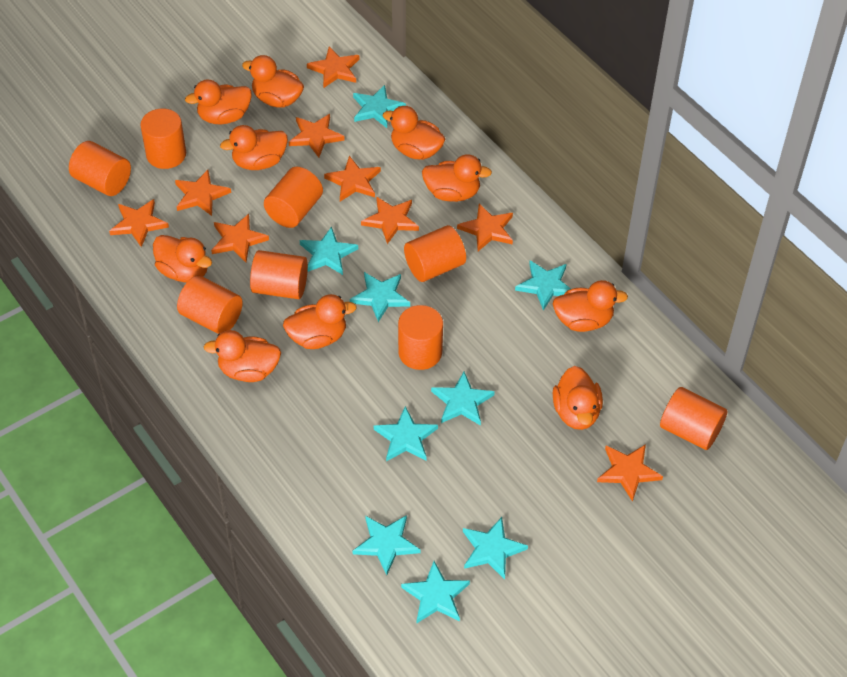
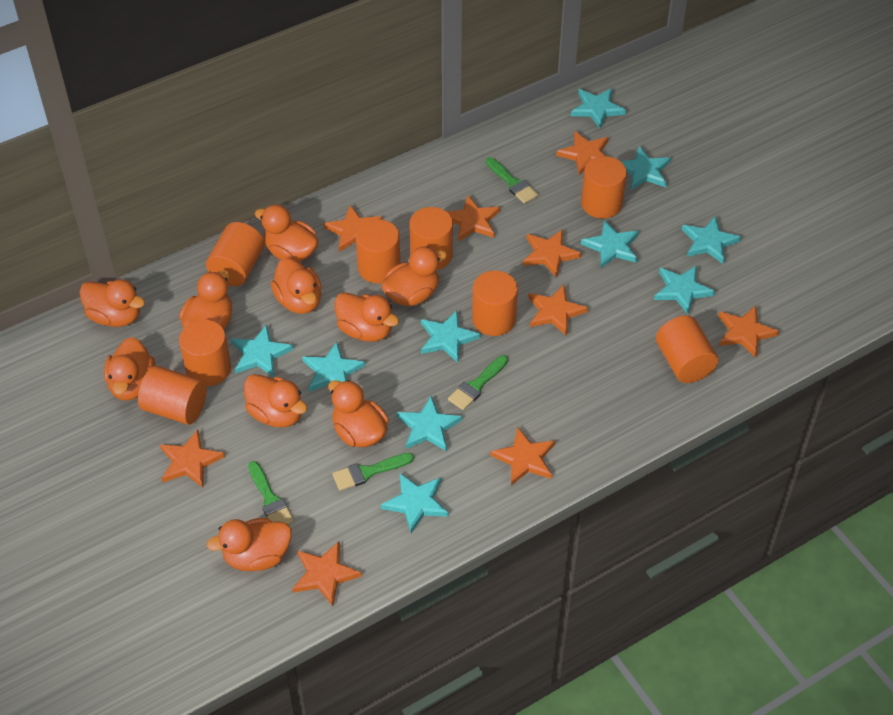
green brush: none = 0 -> [248,461,294,524] [332,453,414,491] [448,355,508,410] [486,157,539,204] = 4
turquoise star: [300,226,358,275] [350,272,410,322] [353,85,406,128] [353,515,421,575] [374,406,438,461] [401,561,470,623] [431,372,495,426] [463,517,528,580] [515,261,571,311] = 9 -> [231,324,294,377] [302,342,366,392] [381,473,448,533] [397,396,462,451] [421,311,481,363] [571,88,626,129] [581,220,639,268] [621,146,671,190] [654,265,715,314] [682,216,741,264] = 10

